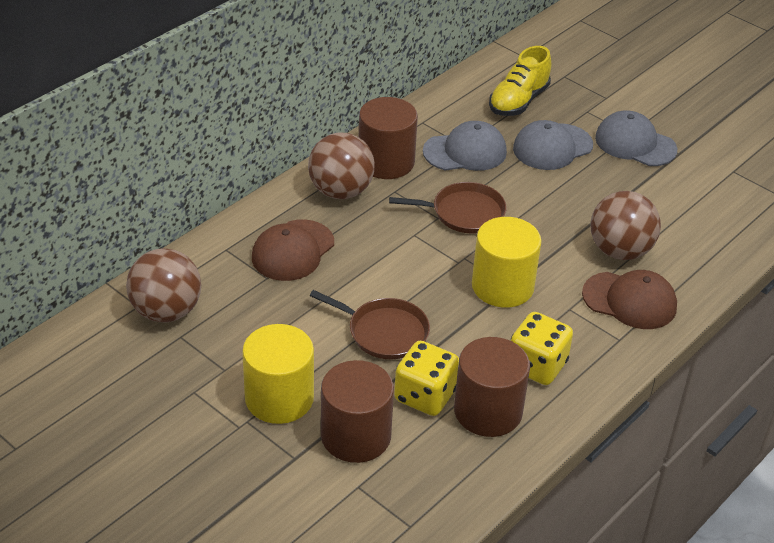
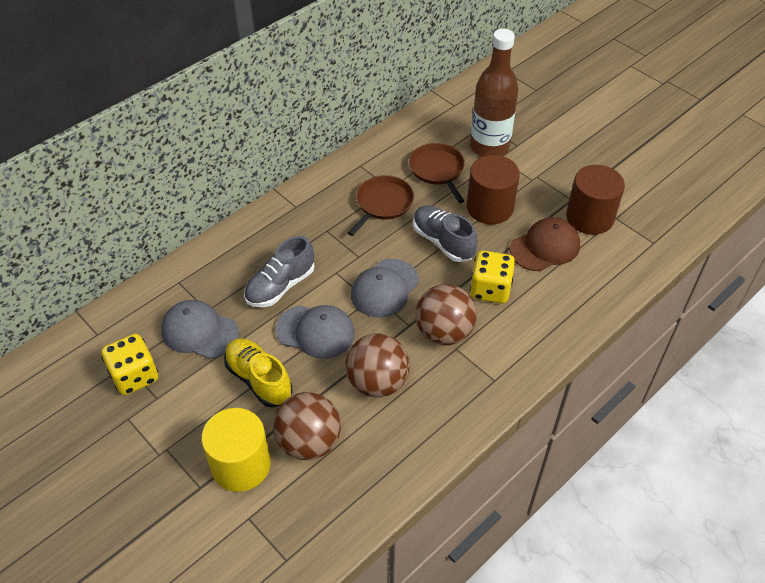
brown bottle: none = 0 -> [470,29,518,157] = 1
brown cap: [252,219,334,281] [582,270,677,329] = 2 -> [510,217,580,271] = 1
brown cylinder: [321,360,394,463] [359,97,418,179] [454,337,530,437] = 3 -> [466,155,520,224] [566,165,625,235] = 2
grey shoe: none = 0 -> [244,236,315,307] [413,205,478,262] = 2
yellow cylinder: [242,324,314,424] [472,217,541,308] = 2 -> [201,408,271,492] = 1

